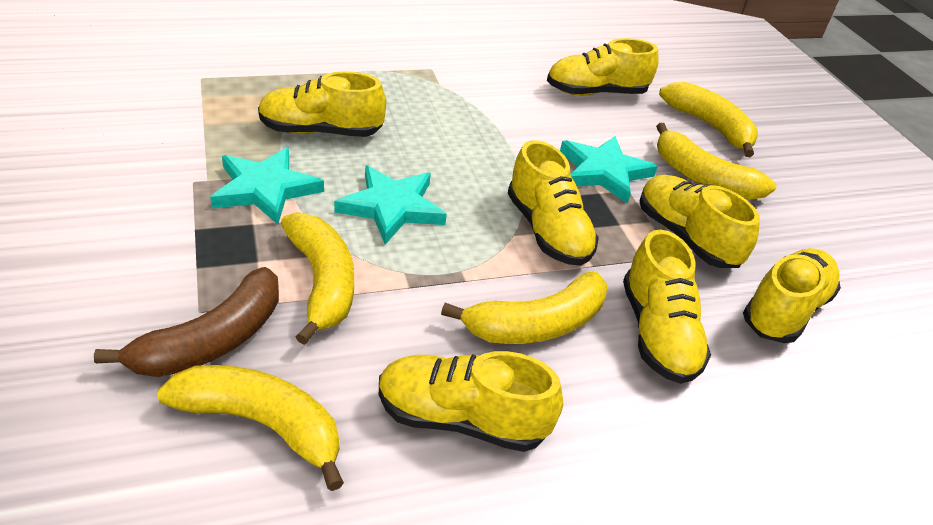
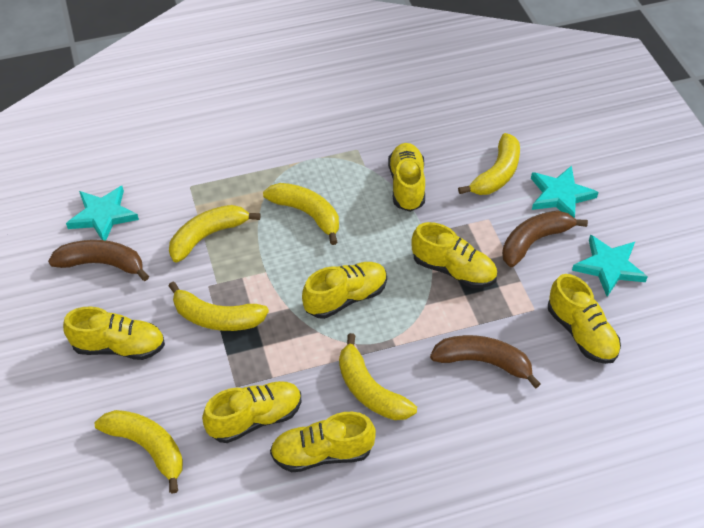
brown banana: [94,267,279,377] = 1 -> [48,240,149,281] [430,335,541,389] [502,211,588,267] = 3
yellow banana: [157,365,344,491] [281,212,354,345] [441,272,607,344] [656,123,777,200] [659,82,758,157] = 5 -> [95,410,183,494] [169,205,261,263] [169,282,269,331] [263,183,339,245] [339,333,417,420] [458,133,520,195] = 6

